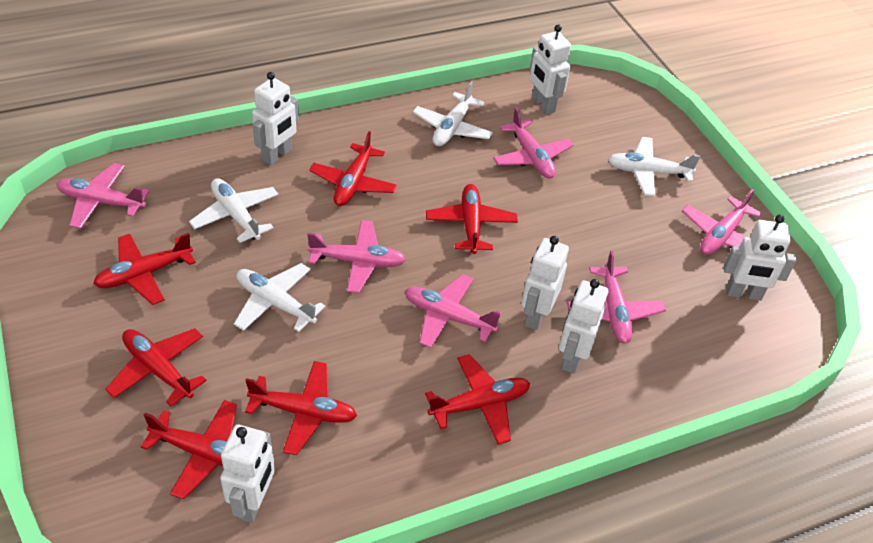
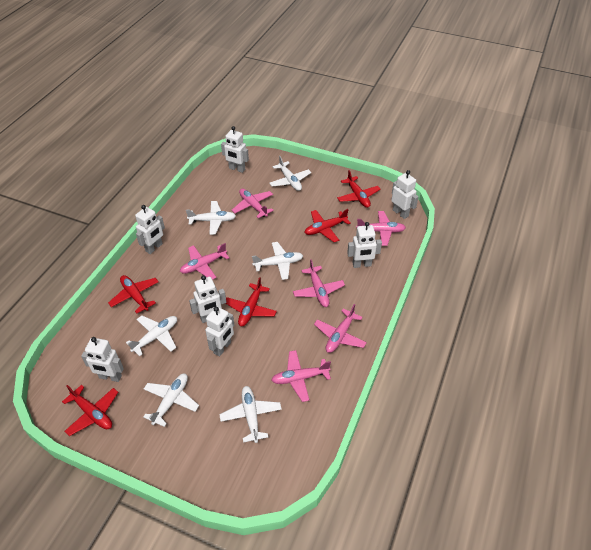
red plane: [93,233,196,305] [105,328,207,406] [141,400,237,499] [245,361,357,455] [309,131,397,206] [425,354,530,445] [426,184,518,254] = 7 -> [62,385,118,436] [108,275,159,313] [225,277,277,326] [304,209,351,242] [337,170,381,208] = 5
white plane: [189,178,279,243] [234,263,325,332] [413,81,493,146] [608,137,701,196] = 4 -> [126,316,177,356] [143,374,199,427] [186,201,236,235] [219,386,282,443] [252,242,303,280] [269,156,311,191] = 6
white robot: [220,425,275,523] [252,72,299,165] [521,236,569,330] [530,24,571,114] [559,279,608,374] [723,215,796,301] = 6 -> [81,337,124,382] [135,205,165,254] [189,275,226,323] [205,306,234,356] [221,126,249,173] [347,222,382,268] [391,170,419,219] = 7

